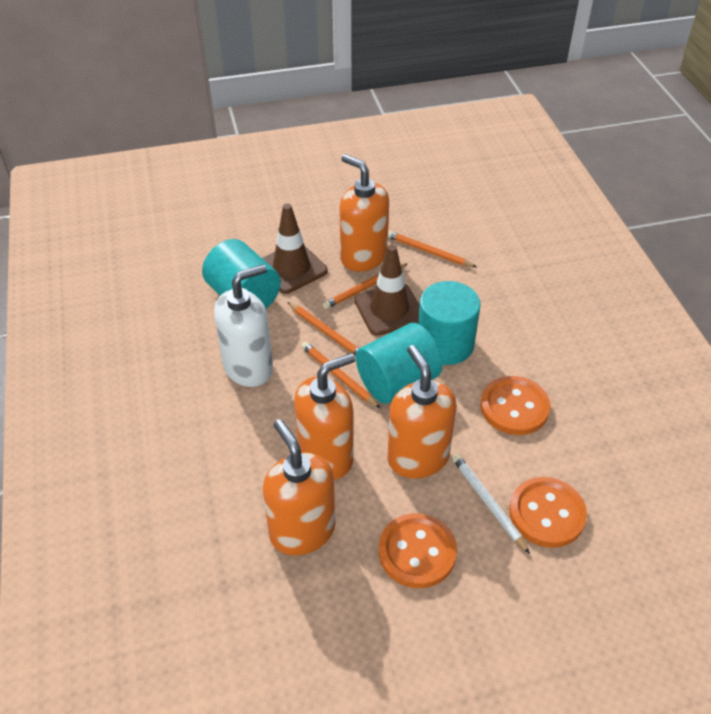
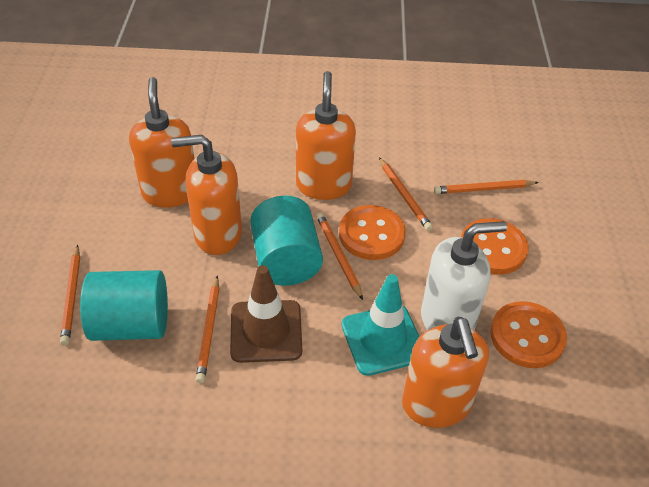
brown traffic cone: [262,204,328,294] [354,245,420,336] = 2 -> [230,265,302,363] = 1
orange pencil: [287,302,359,356] [301,342,381,409] [323,263,408,309] [388,231,477,267] = 4 -> [60,245,80,345] [195,275,219,383] [316,213,363,300] [379,157,433,231] [434,180,539,194] = 5
turquoise cylinder: [202,239,281,309] [356,323,442,404] [418,281,481,365] = 3 -> [80,270,168,341] [250,196,323,286] = 2
turquoise traffic cone: none = 0 -> [341,274,419,376] = 1
white pencil: [452,454,530,554] = 1 -> none = 0

